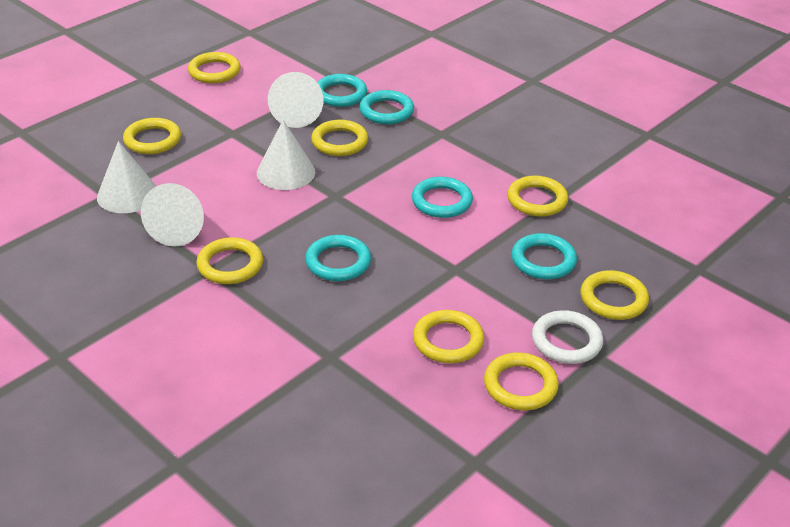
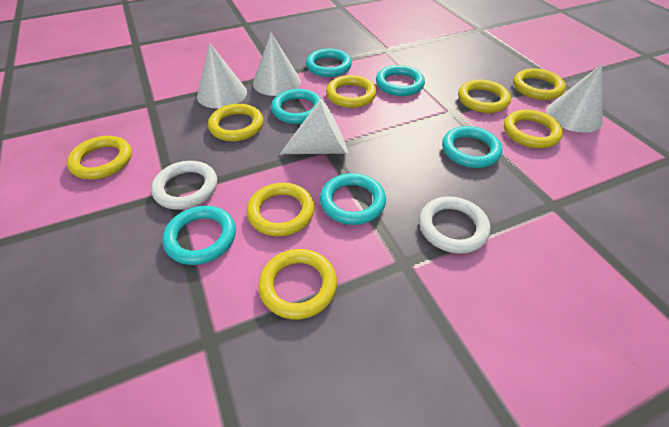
turquoise ring: [305,235,371,281] [317,74,367,107] [359,90,414,124] [412,177,473,218] [511,233,577,279] = 5 -> [162,206,236,265] [271,89,321,124] [306,49,352,77] [320,173,386,225] [376,65,425,96] [442,126,502,168] = 6
white ring: [532,310,603,364] = 1 -> [151,161,217,210] [419,196,490,254] = 2

